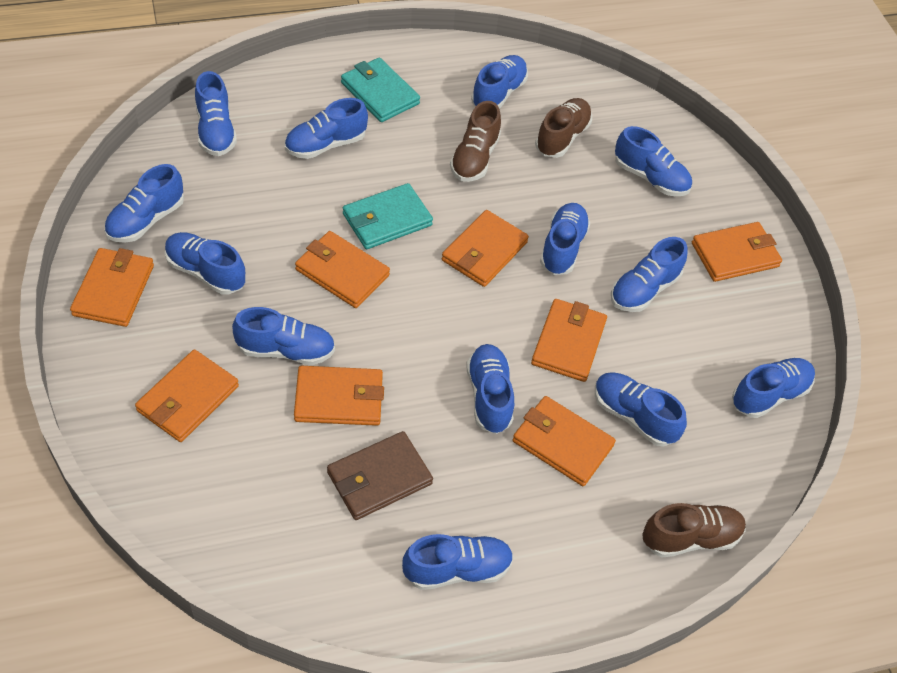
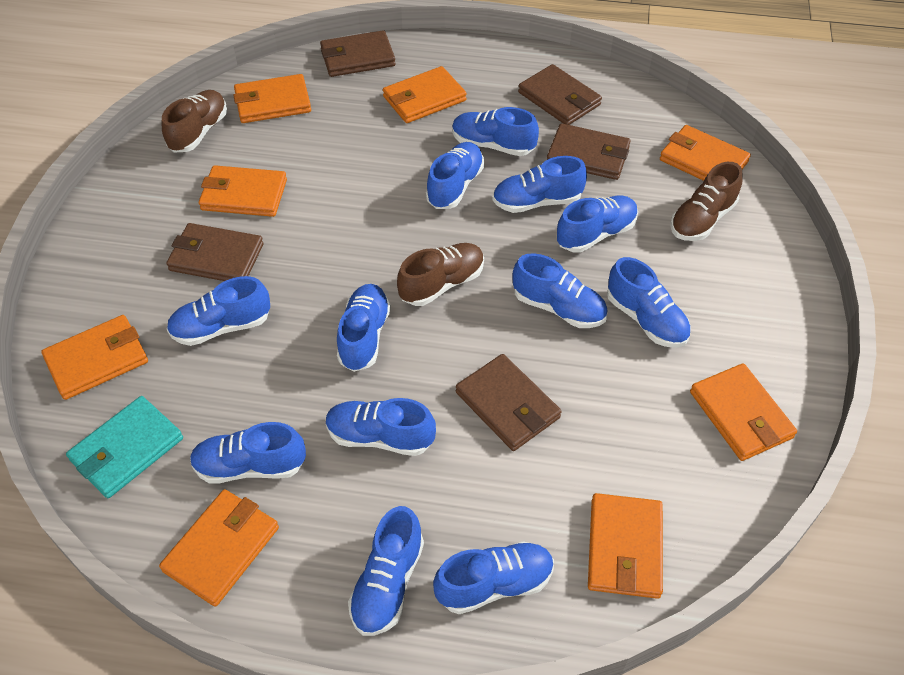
blue shoe: [104,164,184,243] [165,232,246,295] [195,71,237,156] [232,307,335,365] [285,98,368,159] [402,534,514,590] [466,344,514,434] [471,55,528,109] [540,203,590,275] [595,372,687,447] [611,237,688,312] [615,126,692,196] [732,358,815,418] = 13 -> [167,276,270,346] [190,422,306,483] [326,398,436,456] [337,284,391,372] [348,506,424,636] [426,142,484,209] [433,541,554,614] [452,107,539,156] [493,156,587,213] [512,253,607,328] [557,196,638,253] [607,257,691,348] = 12
brown wallet: [327,431,433,520] = 1 -> [166,223,263,281] [320,30,396,77] [456,354,562,451] [518,64,602,125] [547,123,631,180] = 5
turquoise wallet: [341,58,420,122] [343,183,433,249] = 2 -> [66,396,183,498] = 1

